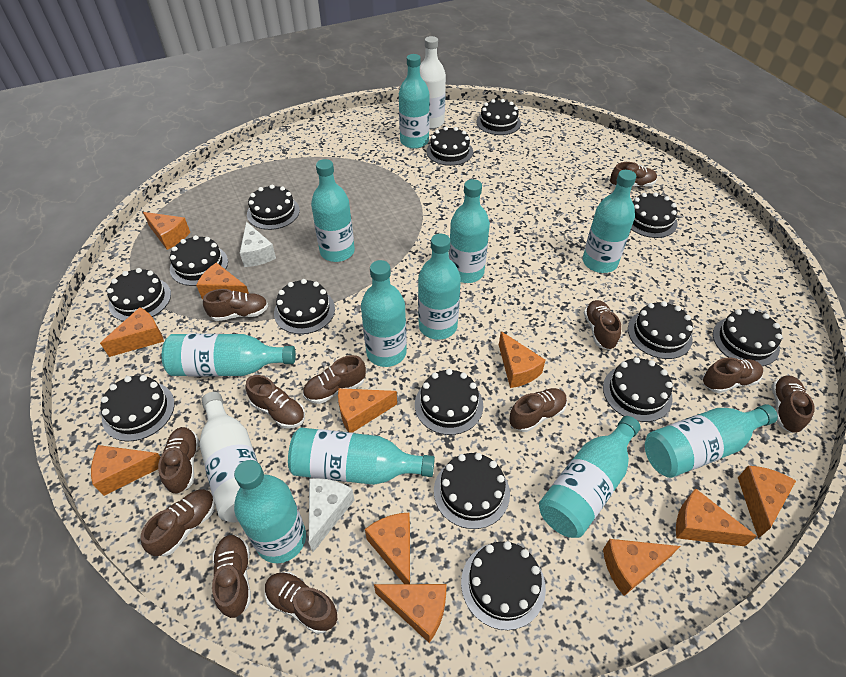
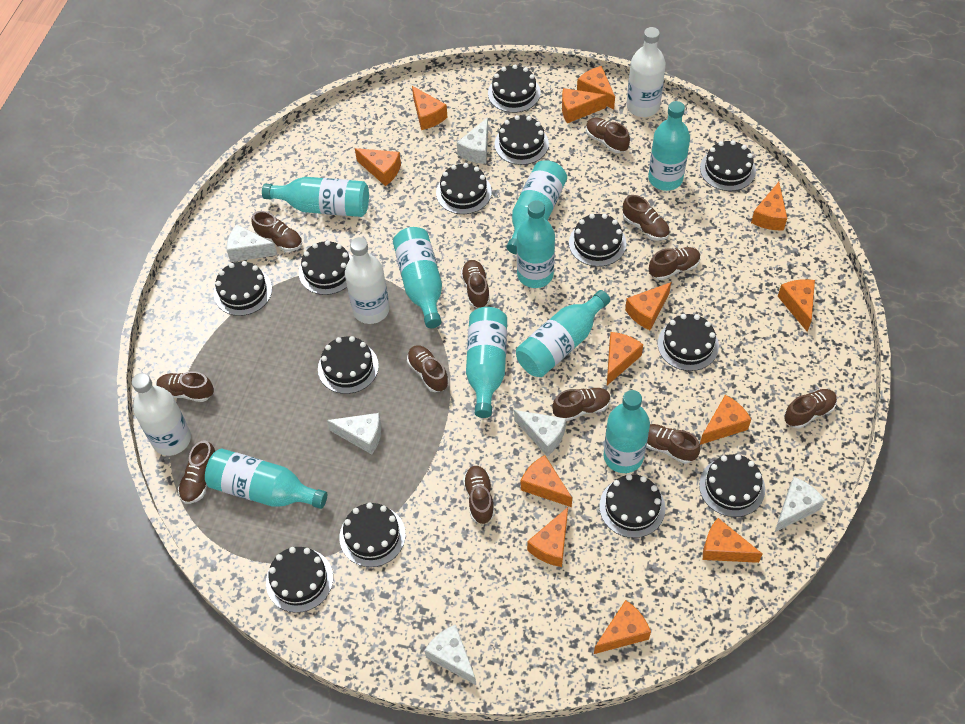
black cake: [100,375,175,442] [107,268,171,321] [170,235,228,286] [247,185,300,230] [274,279,335,334] [415,369,483,435] [426,127,473,166] [434,453,510,529] [461,541,546,630] [476,99,521,135] [603,357,673,422] [628,301,693,359] [631,192,678,238] [713,308,782,366] = 14 -> [214,261,272,316] [266,547,333,613] [299,240,352,295] [318,336,379,394] [339,503,406,567] [436,163,492,214] [488,65,540,113] [495,115,549,165] [569,214,626,267] [599,474,665,538] [658,314,719,371] [699,454,765,517] [700,140,756,191] = 13
orange cheese: [91,445,160,496] [100,307,164,357] [143,212,190,250] [196,262,249,299] [338,388,397,433] [365,513,410,584] [374,584,447,643] [499,331,545,388] [603,539,680,596] [676,488,756,546] [738,466,796,538] = 11 -> [355,148,401,186] [412,86,447,130] [521,455,572,507] [527,507,568,567] [562,88,607,123] [577,66,615,110] [594,600,651,654] [607,332,643,385] [625,282,671,330] [700,395,751,445] [703,518,763,563] [751,182,787,230] [778,279,815,332] = 13
turquoise bottle: [162,334,296,376] [234,460,306,563] [288,428,435,485] [311,159,355,262] [361,260,407,367] [399,54,430,149] [418,234,461,340] [449,179,490,283] [539,416,641,538] [583,170,636,273] [645,404,778,478] = 11 -> [205,448,327,509] [262,177,369,217] [393,227,442,328] [466,307,507,418] [506,160,567,255] [516,290,610,377] [517,200,555,288] [603,390,650,473] [648,101,690,191] = 9
white bottle: [199,392,258,522] [420,36,446,129] = 2 -> [132,373,191,456] [345,237,389,324] [627,27,666,117] = 3
white cheese: [240,222,276,267] [309,478,355,552] = 2 -> [227,224,278,262] [327,413,381,454] [424,624,476,685] [457,117,488,164] [514,410,566,456] [775,477,825,532] = 6

